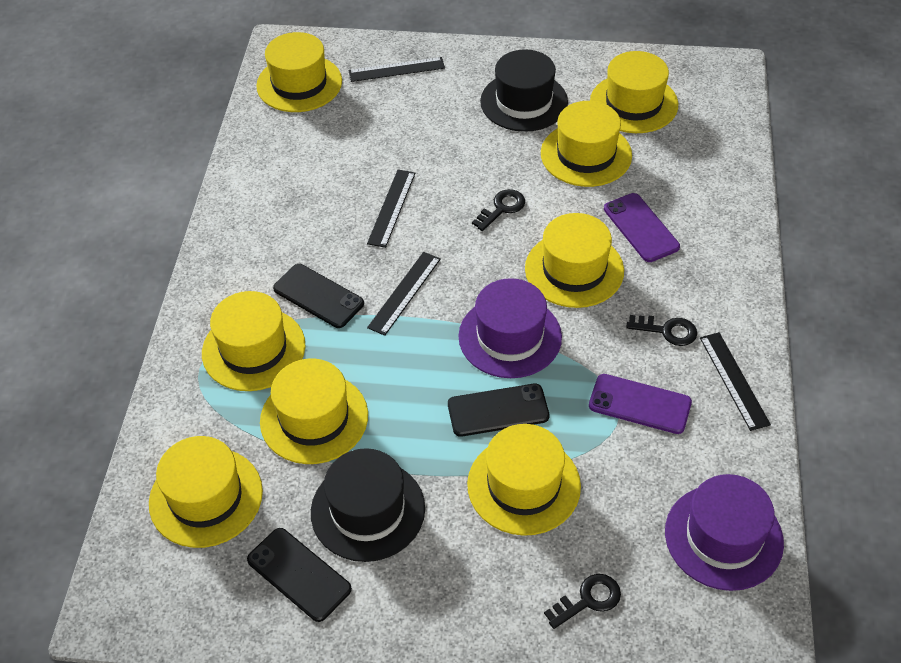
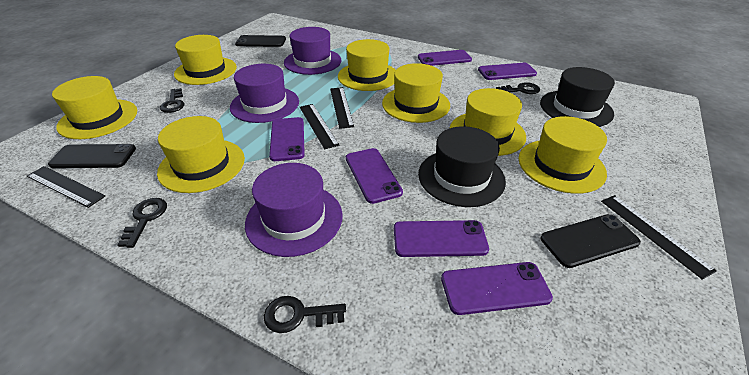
black key: [472,189,525,231] [544,574,621,629] [626,315,697,346] = 3 -> [117,198,167,248] [160,88,184,113] [264,296,346,333] [496,82,540,94] = 4
purple hat: [458,278,562,378] [665,474,784,591] = 2 -> [230,64,299,123] [245,163,343,257] [284,27,341,75] = 3
purple phone: [589,374,692,434] [604,193,680,262] = 2 -> [269,117,305,161] [346,148,403,204] [394,220,489,257] [418,50,472,66] [441,262,553,315] [478,63,537,80] = 6
yellow hat: [149,436,263,548] [202,291,305,391] [256,32,342,112] [260,359,368,464] [467,424,581,536] [525,213,624,308] [541,101,632,187] [590,51,678,133] = 8 -> [52,76,137,139] [157,116,245,193] [174,35,237,85] [338,39,396,91] [382,63,450,123] [450,88,526,156] [519,116,607,194] = 7

